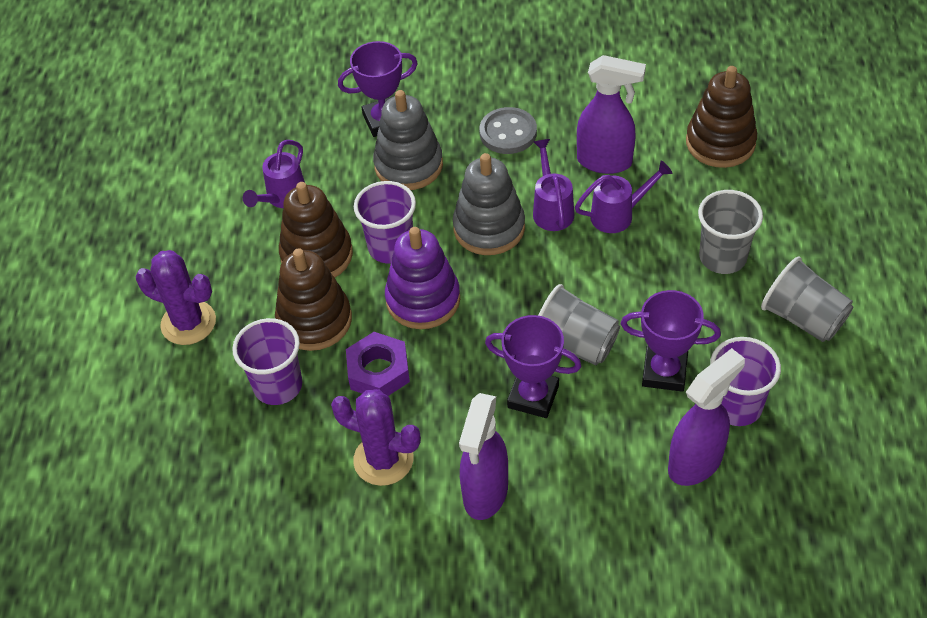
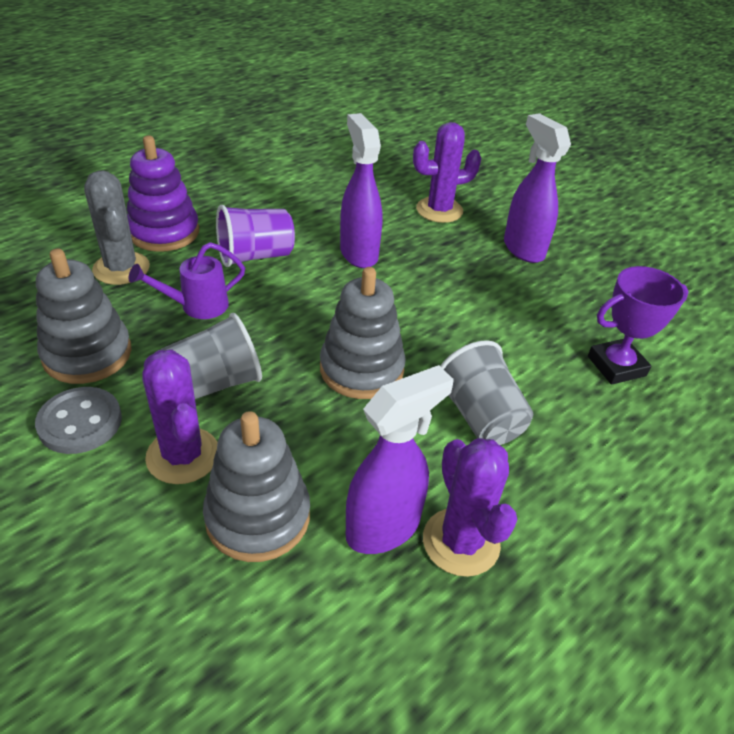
brown stacking toy: [275,248,352,351] [279,182,353,278] [686,66,757,168] = 3 -> none = 0
grey cactus: none = 0 -> [84,171,150,285] = 1
grey cup: [538,284,620,365] [698,190,763,274] [761,256,853,342] = 3 -> [161,313,262,399] [440,340,533,445] = 2
grey stacking toy: [373,90,443,190] [453,153,525,255] = 2 -> [36,248,132,384] [203,411,310,562] [320,267,406,399] = 3
purple cactus: [135,250,216,345] [331,389,421,486] = 2 -> [142,349,218,484] [413,122,481,223] [423,438,517,577] = 3
purple cup: [232,318,302,405] [354,181,416,264] [710,337,781,426] = 3 -> [216,205,295,267] = 1
purple nut: [346,332,410,396] = 1 -> none = 0
purple trophy: [338,41,418,137] [485,315,581,418] [621,290,721,392] = 3 -> [588,266,689,385] = 1
purple watering can: [243,140,305,208] [533,139,574,231] [575,161,673,233] = 3 -> [128,242,245,319] = 1

